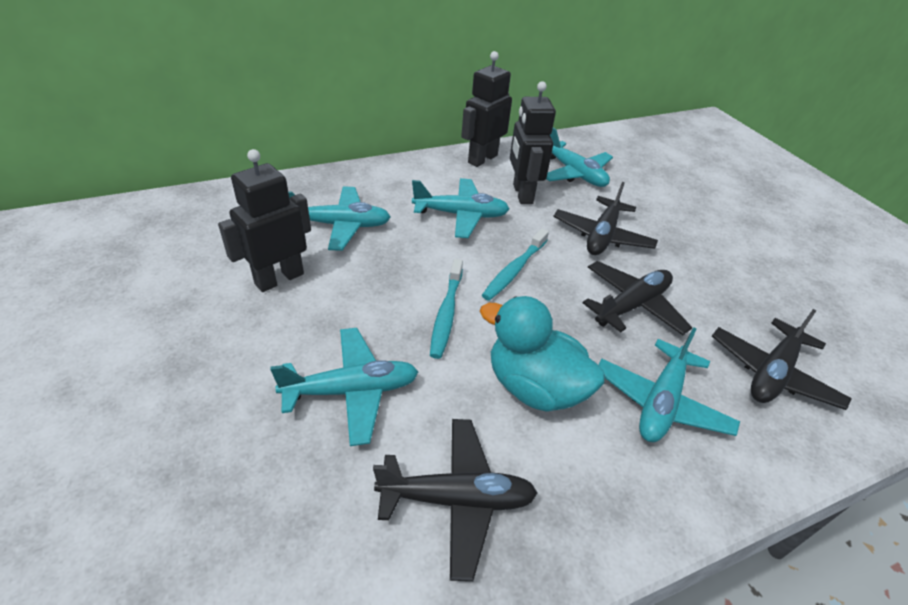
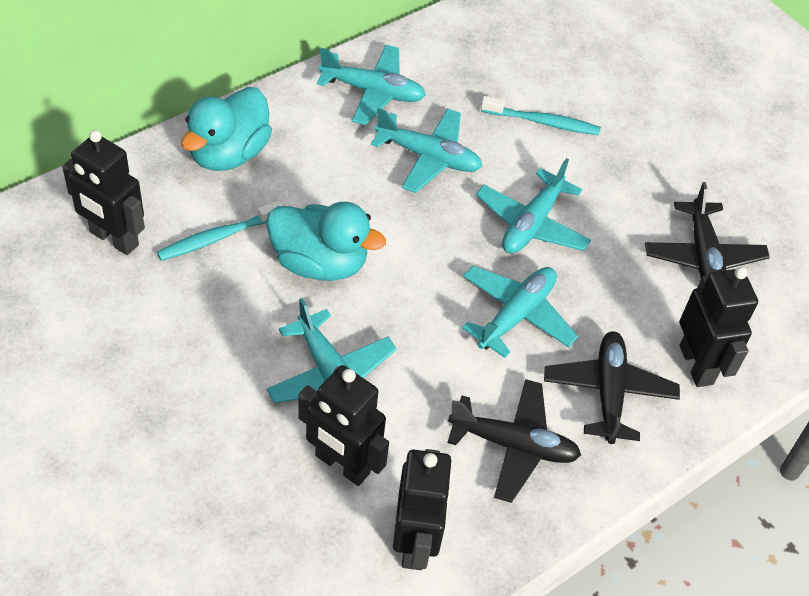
black plane: [373,419,537,581] [553,182,658,255] [583,261,693,335] [712,309,852,410] = 4 -> [447,379,581,503] [544,331,680,444] [645,182,770,278] = 3
black robot: [218,149,311,292] [461,51,512,167] [510,81,556,204] = 3 -> [62,130,145,255] [298,365,389,486] [393,449,453,570] [680,267,758,387] = 4
turquoise duck: [480,296,605,412] = 1 -> [181,87,272,171] [266,202,386,281] = 2

